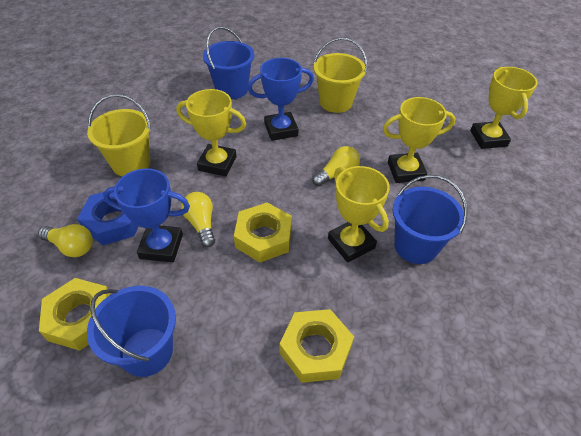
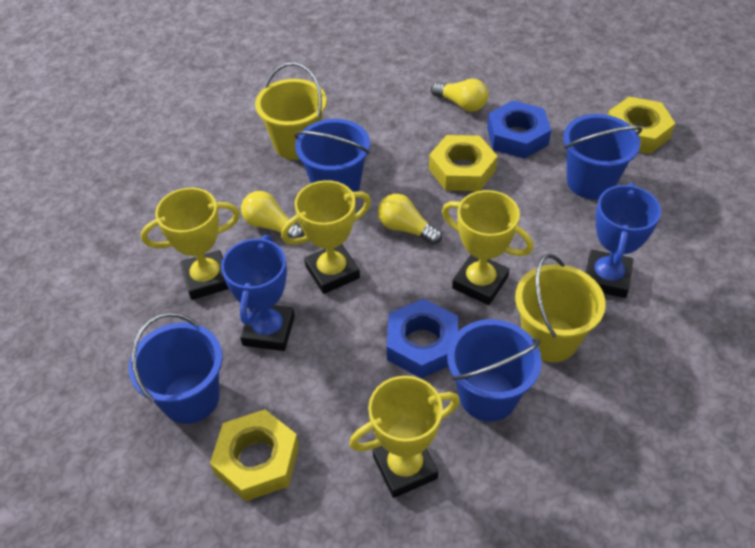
blue bucket: [87,286,176,377] [203,27,254,99] [393,175,468,264] = 3 -> [128,313,222,424] [295,119,370,192] [447,319,542,422] [563,114,642,199] = 4
blue nut: [77,192,139,245] = 1 -> [387,299,458,379] [487,100,551,159] = 2

